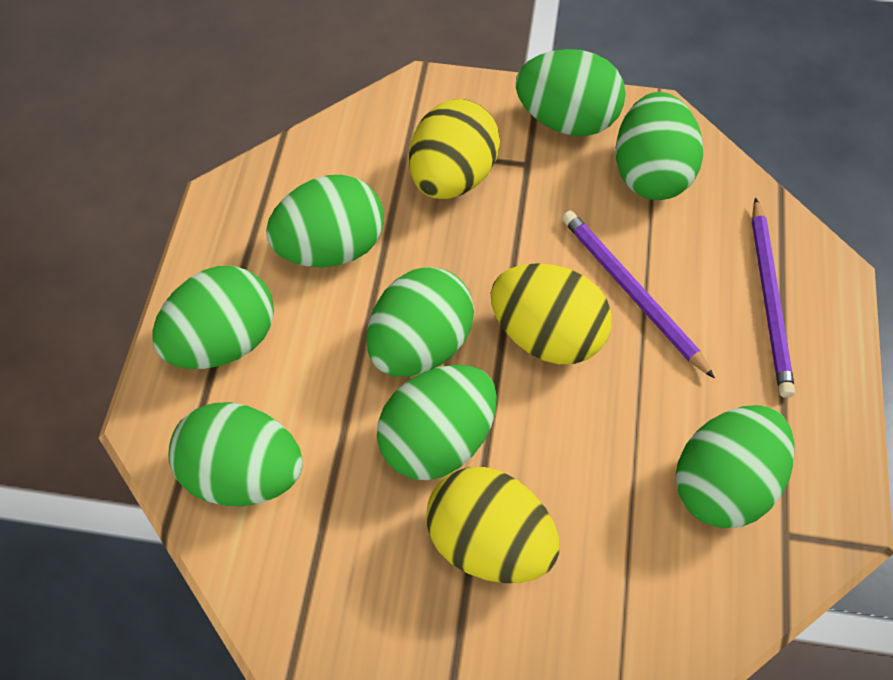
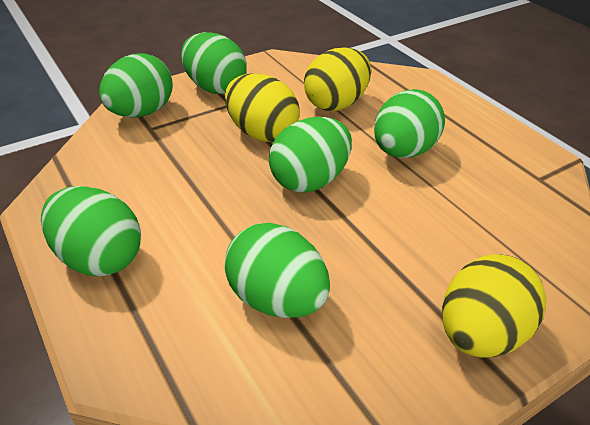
green egg: [152,266,274,369] [168,402,303,506] [266,175,384,267] [366,267,474,377] [377,365,497,480] [516,49,626,136] [616,92,703,200] [676,405,794,528] = 8 -> [41,186,141,276] [99,53,173,117] [181,32,247,94] [225,223,330,318] [269,117,352,192] [374,89,445,158] = 6
purple pencil: [562,211,715,379] [752,197,795,398] = 2 -> none = 0

